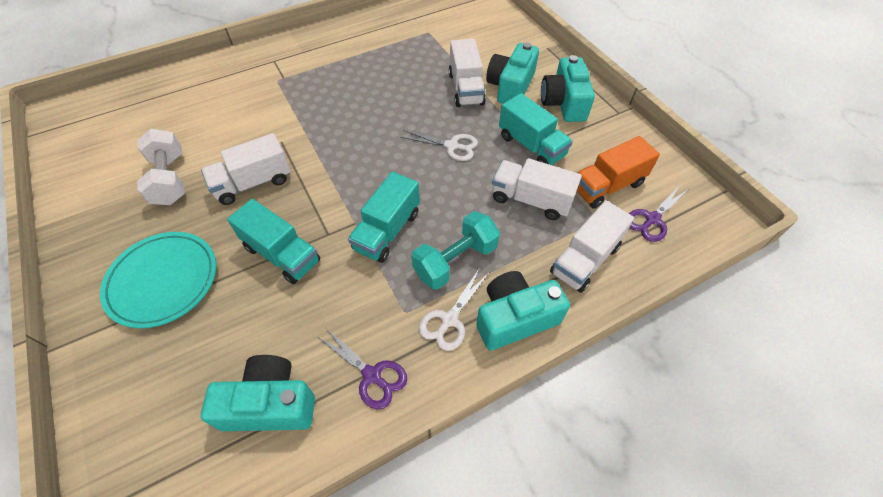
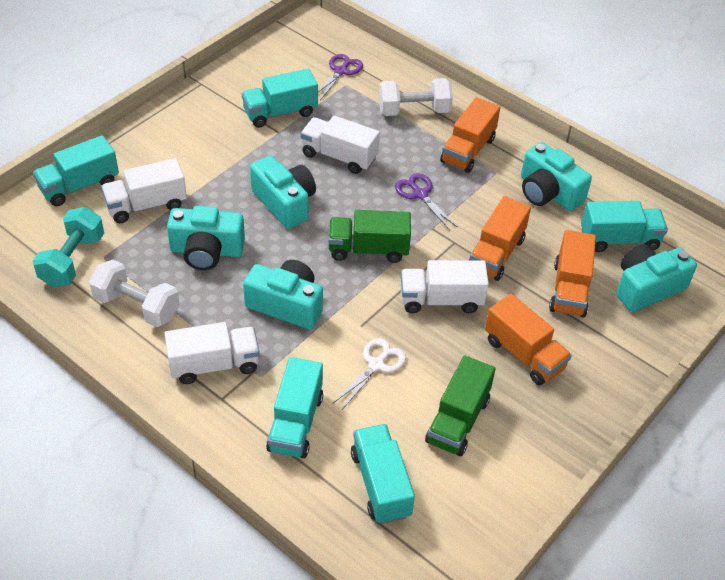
green truck: none = 0 -> [328,210,411,263] [425,355,496,456] = 2
orange truck: [576,136,660,209] = 1 -> [440,97,500,173] [469,196,531,281] [485,294,572,385] [549,230,596,317] = 4
turquoise camera: [201,355,315,431] [476,271,570,351] [486,42,539,103] [541,55,595,122] = 4 -> [167,206,245,270] [243,260,323,329] [250,156,316,229] [521,142,592,211] [616,244,697,312] = 5
turquoise plate: [100,232,216,328] = 1 -> none = 0
turquoise truck: [227,199,320,284] [348,171,420,263] [499,93,573,165] = 3 -> [33,135,119,206] [242,69,318,128] [266,357,323,458] [351,424,415,524] [581,201,668,252] = 5
white dumbbell: [137,129,185,205] = 1 -> [89,260,179,327] [379,78,453,116] = 2
white scissors: [400,130,478,161] [419,268,489,351] = 2 -> [333,338,406,410] = 1

